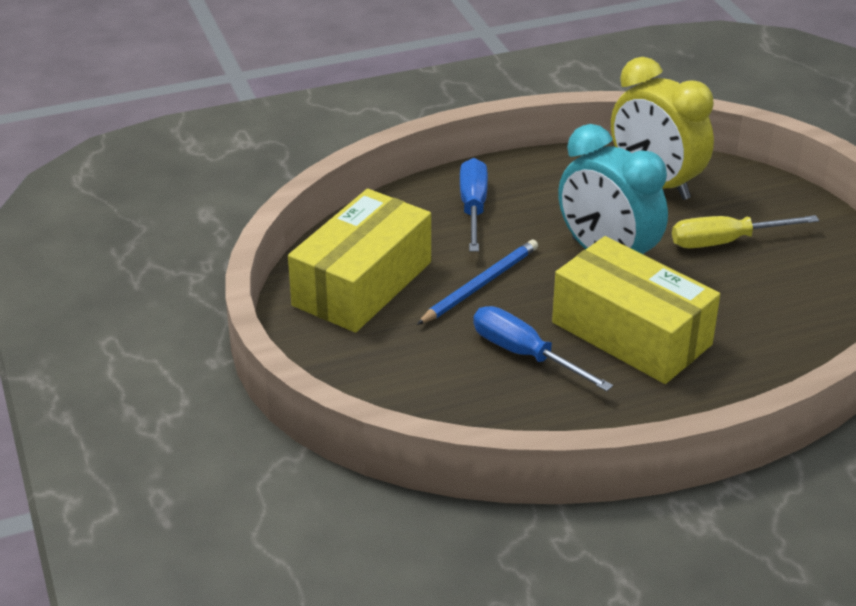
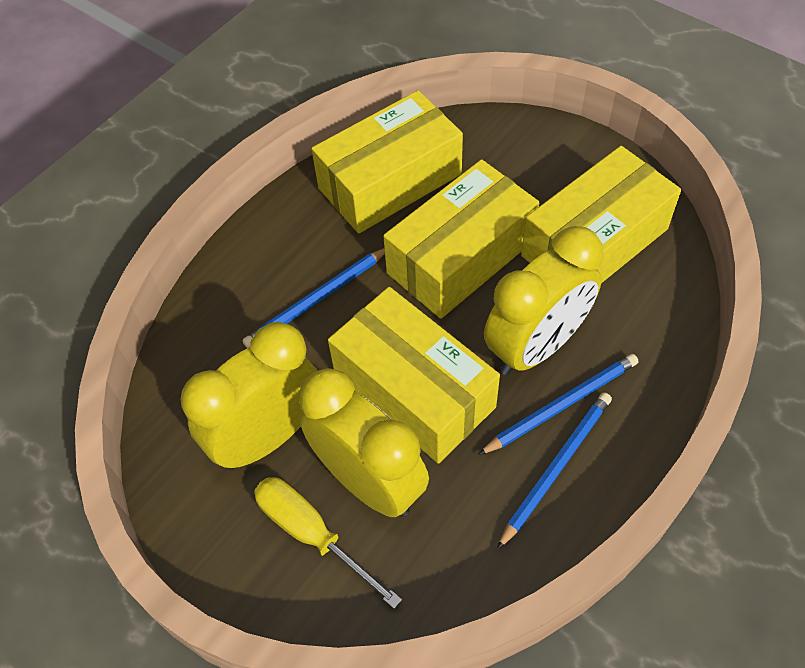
blue pencil: [417,240,538,325] = 1 -> [243,248,385,348] [478,354,638,455] [497,392,612,550] = 3
blue screwdriver: [460,158,488,252] [473,306,613,391] = 2 -> none = 0
turquoise clock: [558,124,668,254] = 1 -> none = 0
yellow box: [288,189,431,333] [552,236,720,384] = 2 -> [312,90,463,233] [328,287,500,464] [383,159,540,319] [521,146,681,283] = 4
yellow clock: [611,57,714,200] = 1 -> [181,322,317,469] [299,368,429,517] [484,226,603,375] = 3

